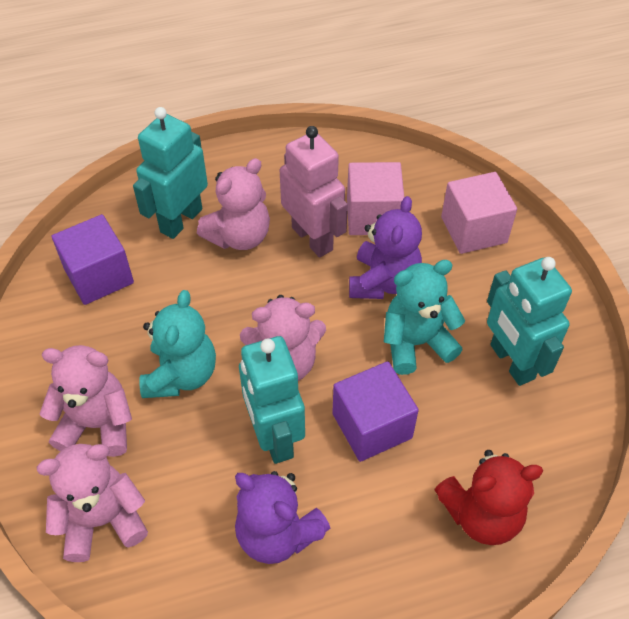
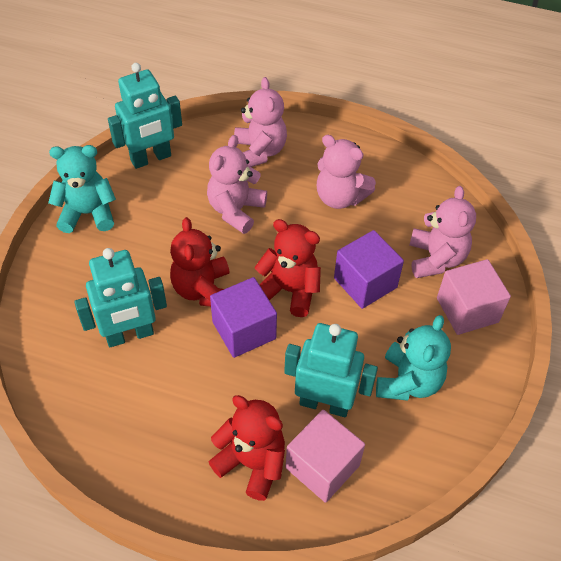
pink robot: [280,126,348,257] = 1 -> none = 0
purple teddy bear: [235,471,331,564] [349,196,422,299] = 2 -> none = 0
red teddy bear: [434,450,543,545] = 1 -> [170,217,230,307] [208,395,285,501] [254,219,321,317] = 3

